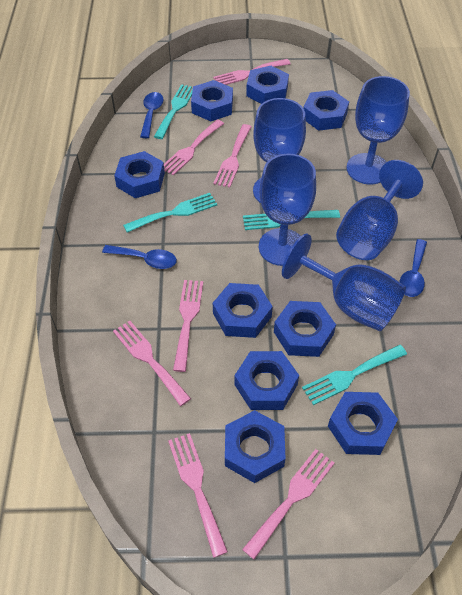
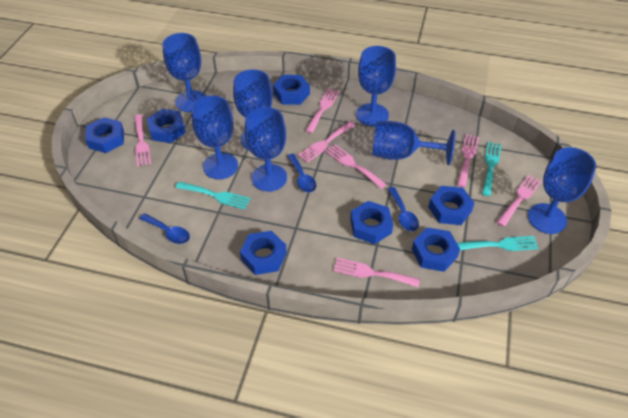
blue goblet: [253,98,306,203] [259,154,316,266] [282,234,406,331] [336,160,423,260] [346,76,410,184] = 5 -> [162,33,206,112] [191,96,238,179] [233,70,273,151] [244,107,287,191] [356,46,396,126] [372,121,455,165] [528,147,596,234] = 7
blue nut: [114,151,165,198] [191,80,233,121] [213,283,273,338] [225,410,286,483] [234,351,299,410] [246,66,289,104] [274,301,336,357] [303,90,349,131] [328,392,398,455] = 9 -> [85,117,124,153] [147,109,186,143] [240,231,287,275] [273,75,310,105] [350,201,393,244] [412,227,460,272] [428,186,475,225] = 7
turquoise fork: [123,193,217,233] [154,84,193,139] [243,210,340,230] [302,345,407,405] = 4 -> [175,182,251,210] [457,236,539,251] [482,142,502,196] = 3

